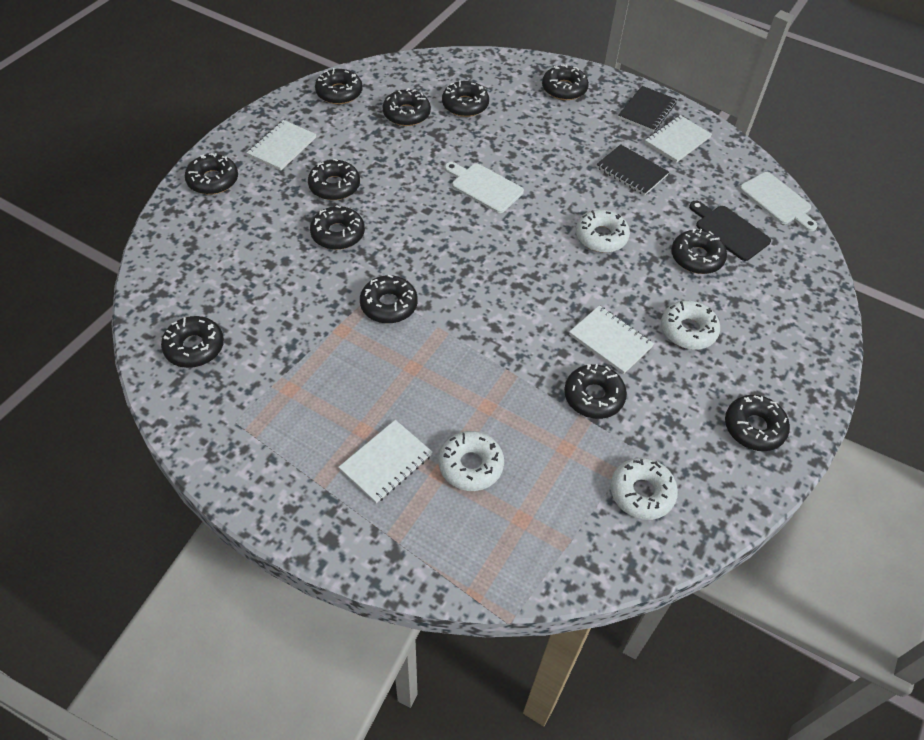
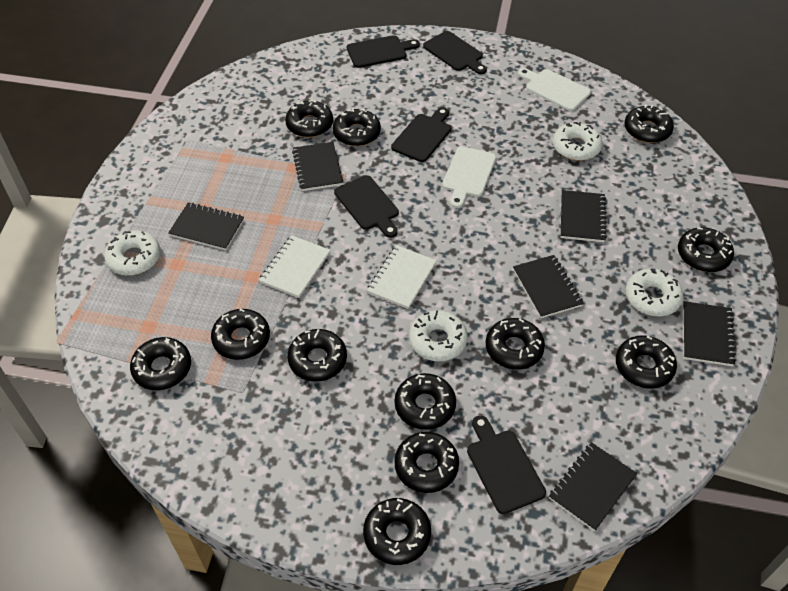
black cutting board: [689,201,771,261] = 1 -> [334,175,399,238] [346,35,420,68] [391,107,451,162] [423,31,487,74] [467,415,546,514] = 5
black notebook: [596,144,669,196] [618,86,677,132] = 2 -> [168,203,244,250] [292,142,343,191] [513,255,584,318] [549,442,637,531] [560,190,607,242] [683,301,736,366] = 6
white notebook: [247,120,316,171] [339,420,433,503] [569,305,654,374] [645,115,712,163] = 4 -> [259,235,330,298] [367,245,437,309] = 2

